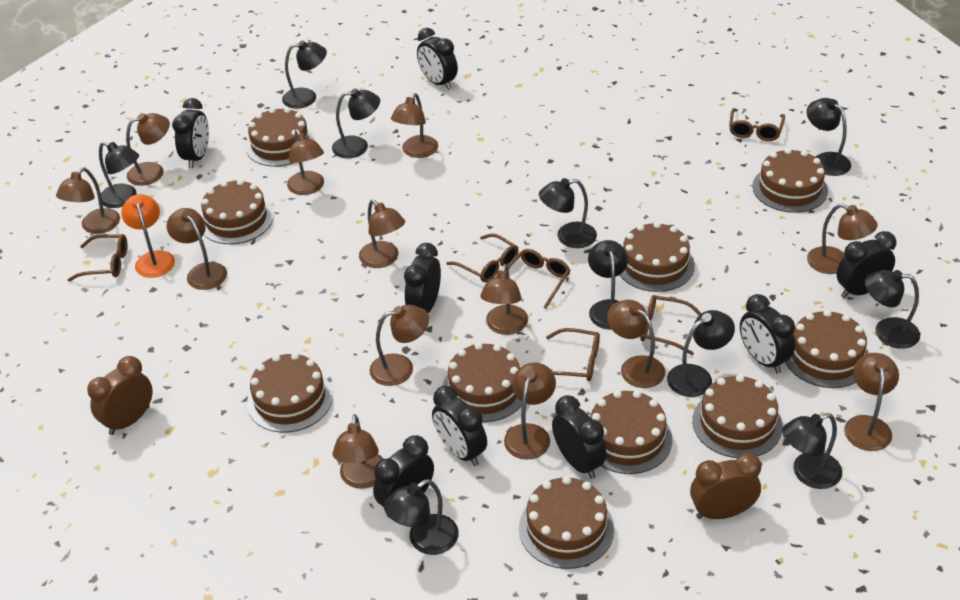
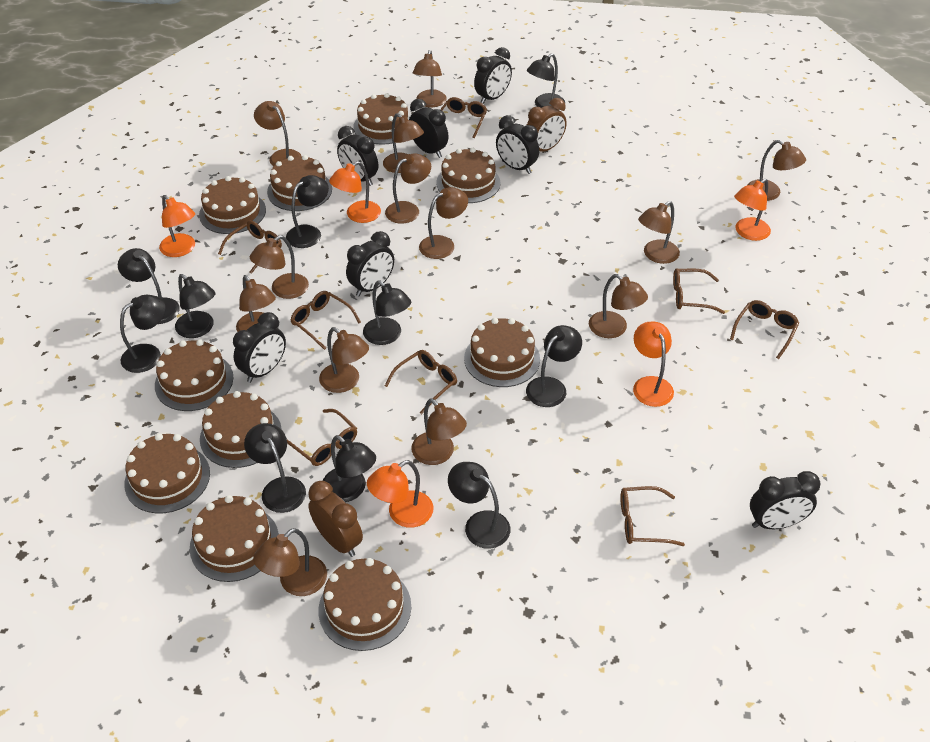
black clock: [172,98,209,168] [373,435,434,518] [404,243,441,313] [417,28,458,90] [432,386,487,466] [552,395,606,479] [740,294,795,374] [836,231,896,298] = 8 -> [233,312,286,383] [337,126,378,186] [346,231,394,296] [409,99,449,158] [474,47,512,104] [496,115,539,174] [750,471,821,529] = 7
brown glasses: [68,234,127,282] [446,233,518,282] [508,249,570,309] [546,328,600,381] [640,295,702,355] [729,108,785,141] = 6 -> [218,221,282,274] [287,409,357,466] [290,291,361,350] [385,350,457,414] [440,97,487,138] [621,486,685,546] [673,268,725,314] [730,300,799,359] = 8
orange lamp: [121,194,175,278] = 1 -> [159,195,195,257] [329,161,381,223] [367,460,433,528] [633,322,674,407] [734,179,771,241] = 5

